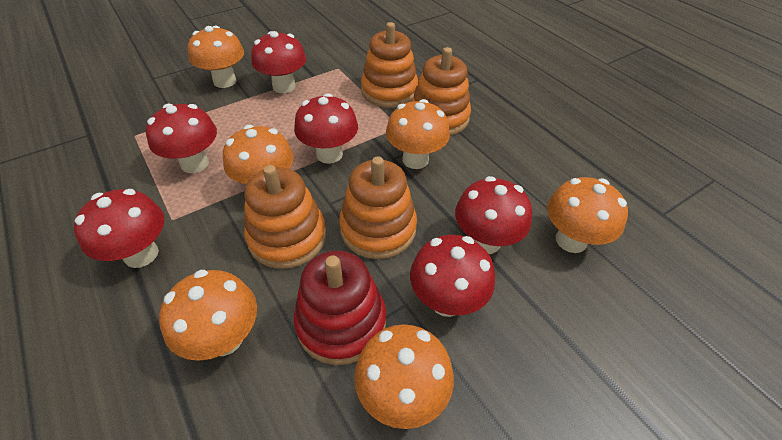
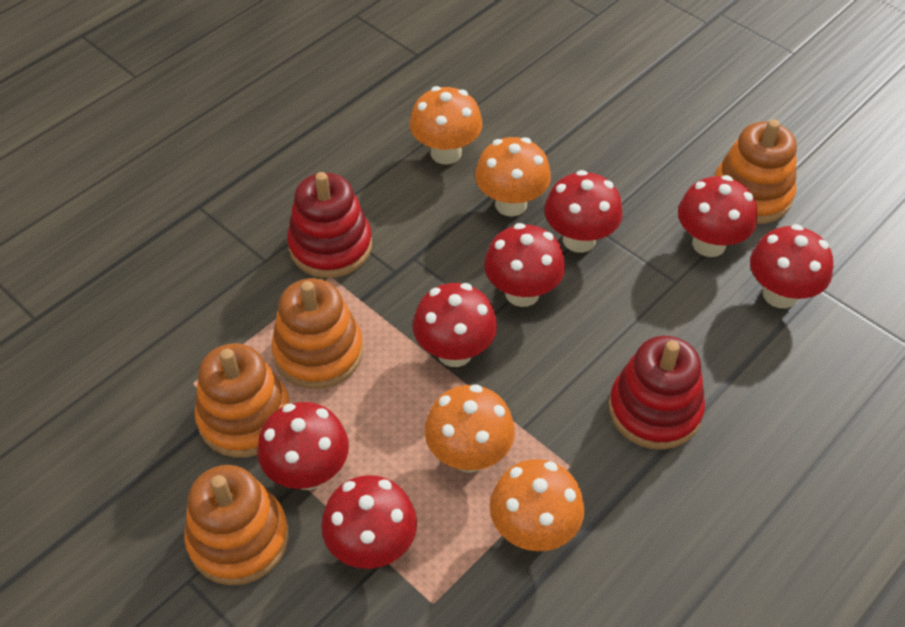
orange mushroom: [159,270,257,361] [188,26,244,88] [223,125,294,184] [354,324,454,429] [386,99,450,169] [547,177,628,253] = 6 -> [410,86,482,165] [425,384,515,473] [475,137,551,217] [490,459,585,551] = 4
red mushroom: [74,189,165,268] [146,104,217,173] [251,31,306,93] [294,93,358,164] [410,235,495,317] [455,176,532,254] = 6 -> [257,402,349,490] [321,475,417,569] [413,283,497,367] [484,223,565,307] [544,170,623,253] [678,175,757,257] [750,224,833,308] = 7
red stacking toy: [294,250,386,365] = 1 -> [287,172,372,278] [609,336,705,450] = 2

